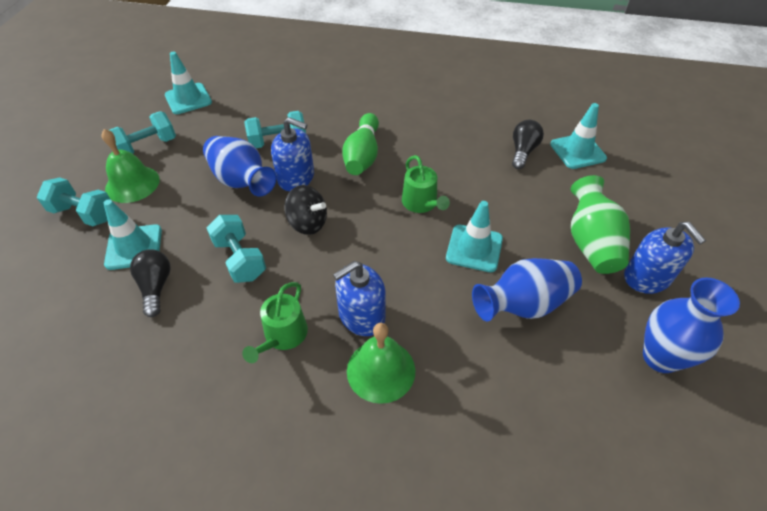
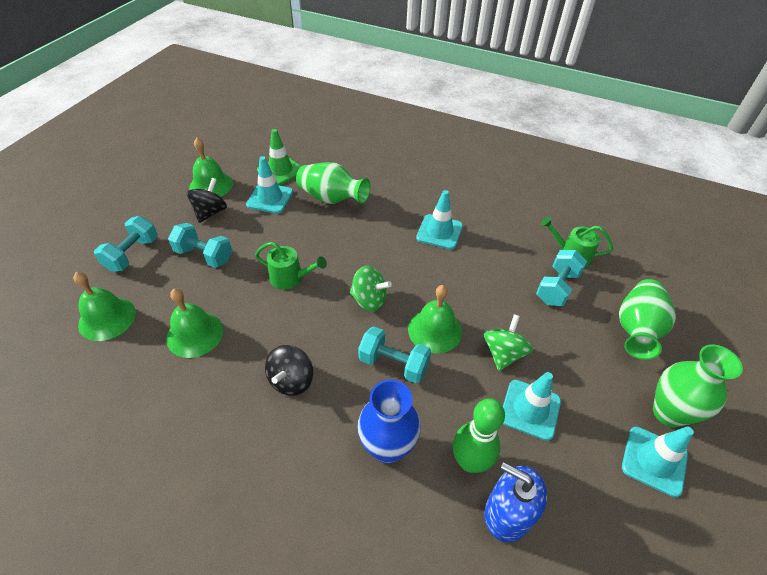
black light bulb: [130,249,171,317] [512,120,544,169] = 2 -> none = 0
black spinning top: [284,185,327,235] = 1 -> [187,178,227,223] [265,345,313,396] = 2
blue soap dispenser: [271,117,314,191] [333,261,386,336] [624,222,706,294] = 3 -> [484,462,547,542] = 1
blue vase: [203,136,277,197] [472,258,582,321] [643,278,740,373] = 3 -> [357,380,421,464] = 1
green bell: [101,129,160,203] [347,323,415,404] = 2 -> [73,272,136,341] [166,288,223,358] [189,138,233,197] [408,285,462,353] = 4
green spinning top: none = 0 -> [350,266,392,311] [484,314,533,371] = 2
green traffic cone: none = 0 -> [257,129,301,185] = 1
green vase: [570,175,630,274] = 1 -> [296,162,370,204] [619,279,676,360] [653,345,743,427] = 3

